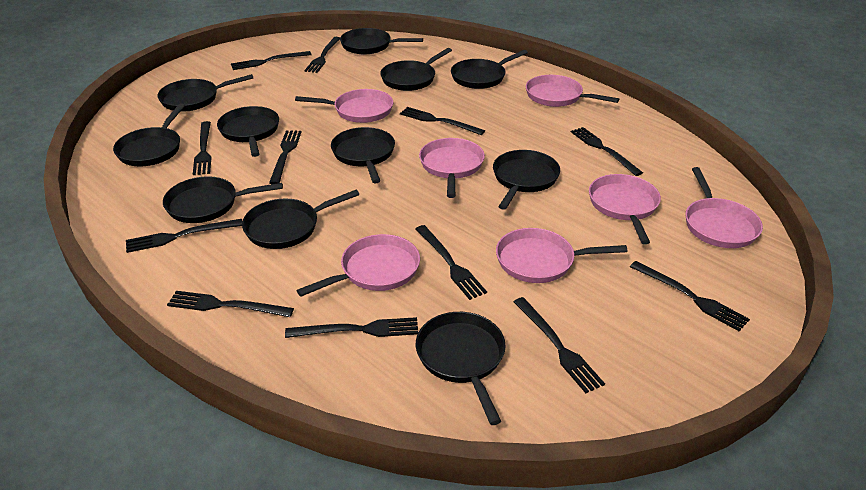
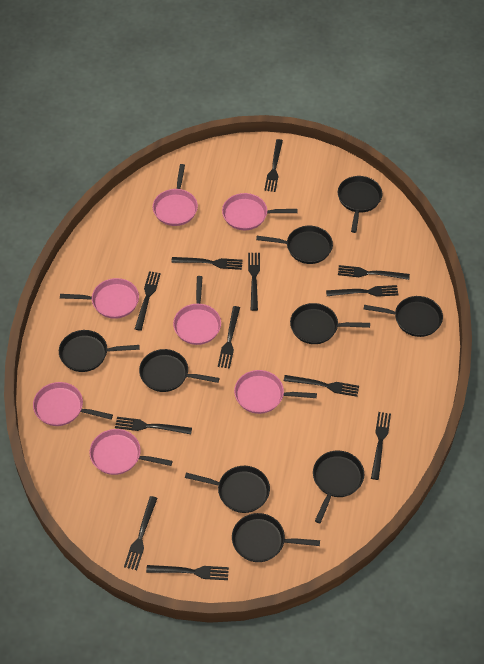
black pan: [113,103,185,166] [157,74,253,111] [163,176,283,223] [217,106,279,157] [242,190,359,249] [331,127,395,183] [340,28,423,54] [380,48,452,91] [416,312,506,425] [451,50,528,89] [493,150,560,210] = 11 -> [59,330,140,372] [139,349,219,392] [185,466,270,513] [232,513,320,562] [256,226,333,264] [290,303,370,344] [313,450,364,523] [338,176,382,233] [364,296,443,337] = 9

